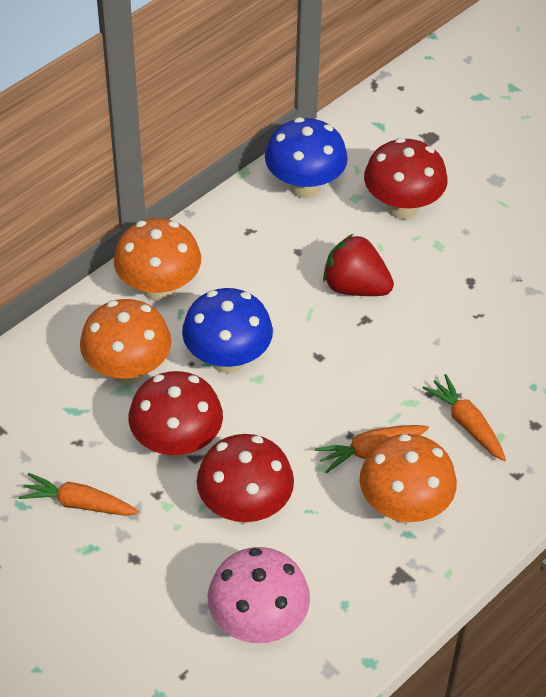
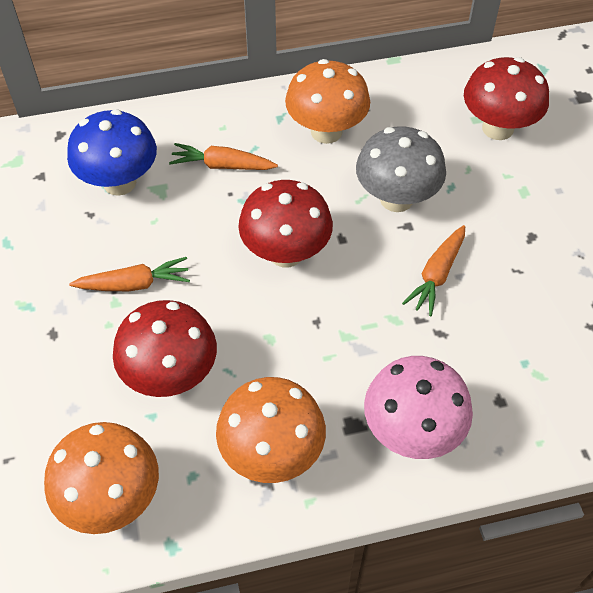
blue mushroom: [182,288,273,373] [265,117,348,198] = 2 -> [67,109,157,196] = 1
grey mushroom: none = 0 -> [356,126,446,212] = 1
red strawberry: [323,234,394,296] = 1 -> none = 0

